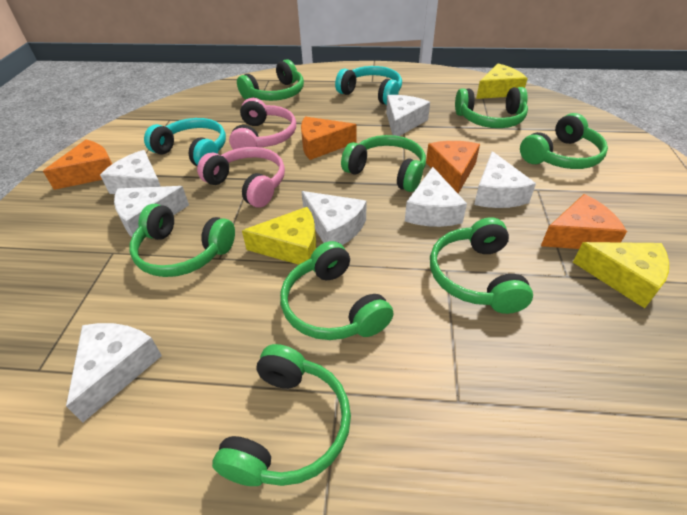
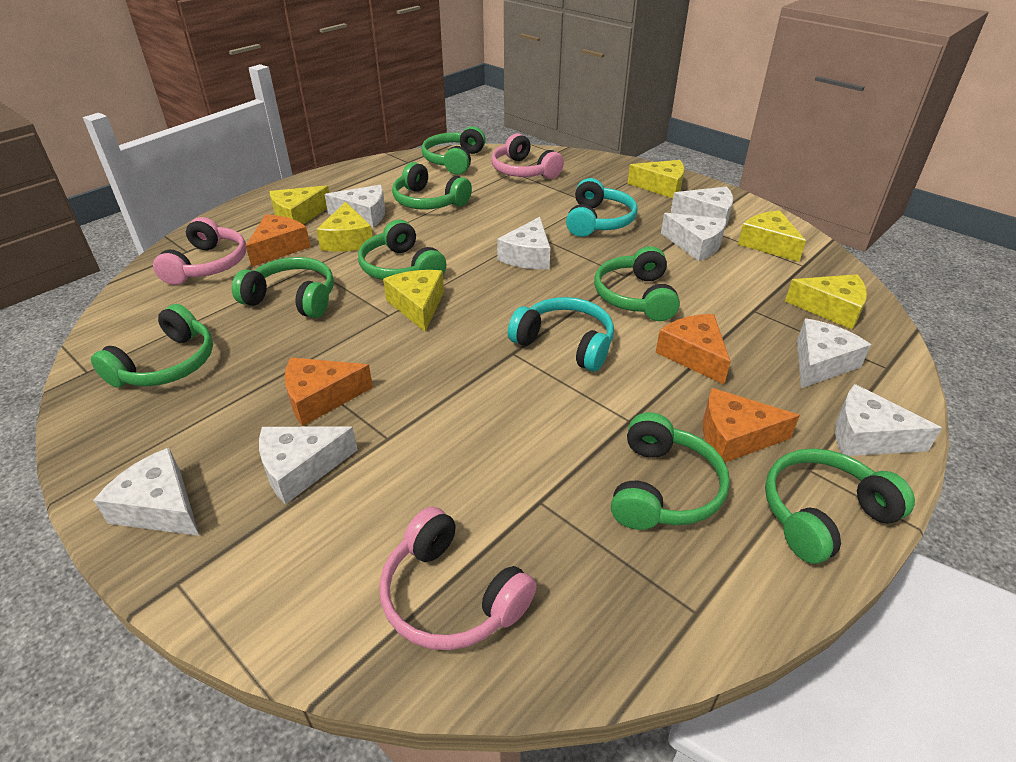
pink headphones: [197,147,285,208] [229,98,296,150] = 2 -> [153,217,246,285] [379,507,537,650] [491,133,564,179] = 3
white cheese: [66,323,162,423] [100,150,161,194] [114,186,189,237] [301,191,367,245] [386,95,430,136] [405,167,467,227] [474,151,536,208] = 7 -> [93,448,199,536] [259,426,358,504] [324,185,385,228] [497,217,550,269] [661,213,726,261] [671,186,733,227] [797,319,871,388] [835,384,942,456] = 8
yellow cheese: [242,207,316,265] [476,64,528,99] [573,242,669,308] = 3 -> [270,185,329,225] [316,202,373,252] [383,270,444,332] [628,160,684,198] [738,210,806,262] [785,274,867,329] = 6

